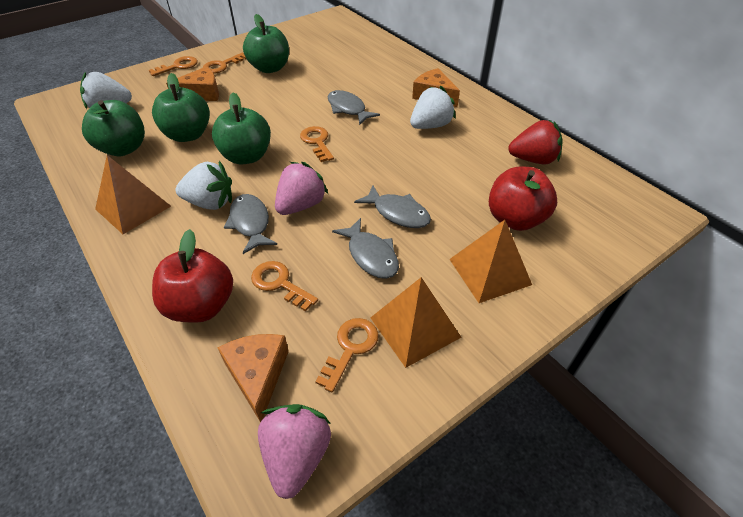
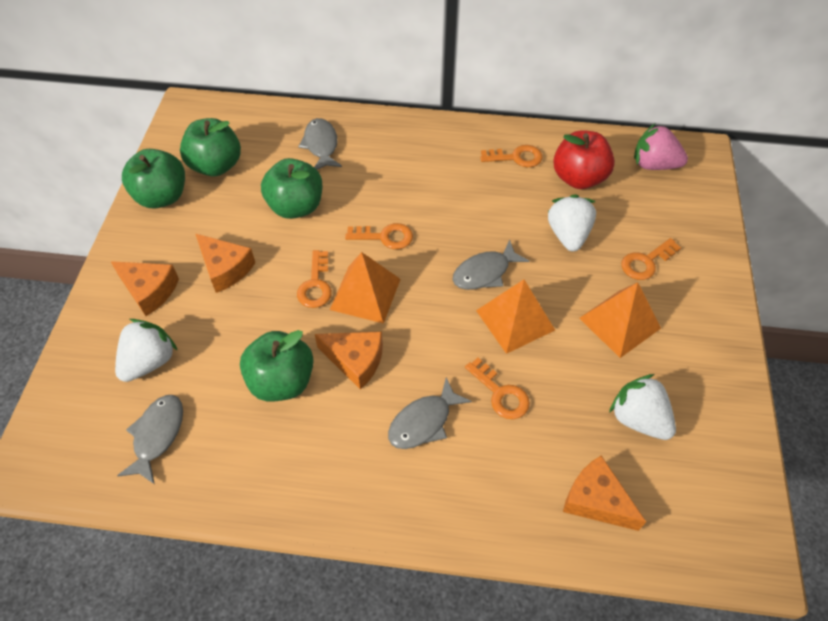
orange cheese: [166,66,219,101] [217,334,289,423] [412,68,460,107] = 3 -> [110,261,179,316] [195,233,255,293] [315,332,383,390] [563,455,646,531] = 4
pink strawberry: [258,404,331,499] [275,162,328,215] = 2 -> [634,124,688,170] = 1
red apple: [152,229,233,323] [489,166,557,231] = 2 -> [553,130,615,189] = 1
red strawberry: [508,120,562,165] = 1 -> none = 0

